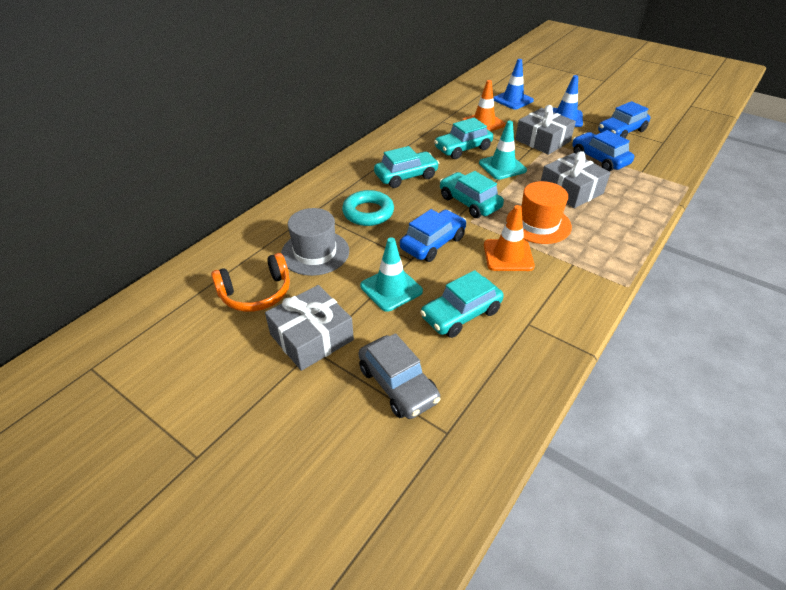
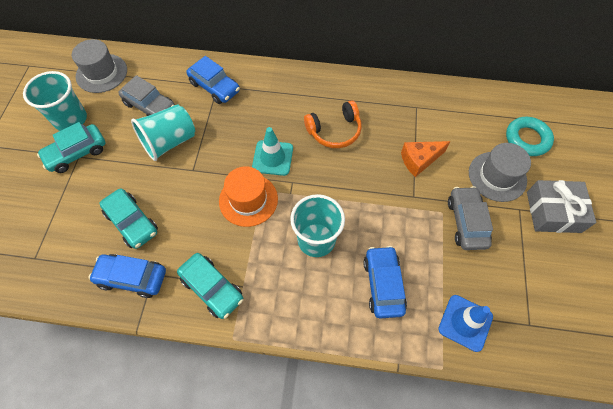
blue traffic cone: [493,59,534,109] [553,75,583,127] = 2 -> [438,295,493,352] = 1
grey car: [359,333,441,419] = 1 -> [119,75,175,116] [448,186,493,250] = 2
grey gift: [265,285,354,371] [515,105,576,155] [541,151,610,208] = 3 -> [527,180,596,233] = 1
grey hat: [281,208,349,276] = 1 -> [72,39,127,93] [469,143,531,202] = 2
orange cheese: none = 0 -> [401,141,451,177] = 1
orange traffic cone: [463,80,506,132] [484,205,535,271] = 2 -> none = 0
turquoise car: [374,146,439,188] [420,270,504,338] [434,118,493,159] [440,171,504,218] = 4 -> [37,122,106,173] [99,188,158,249] [177,253,243,319] = 3
turquoise cup: none = 0 -> [23,71,87,131] [131,104,195,161] [290,194,345,257] = 3
turquoise traffic cone: [360,237,423,312] [479,121,527,180] = 2 -> [252,127,293,176] = 1

